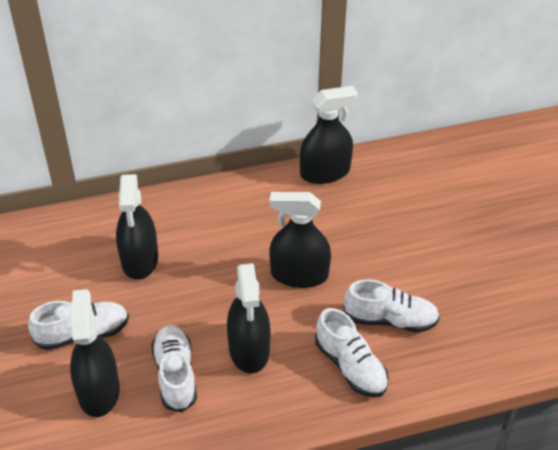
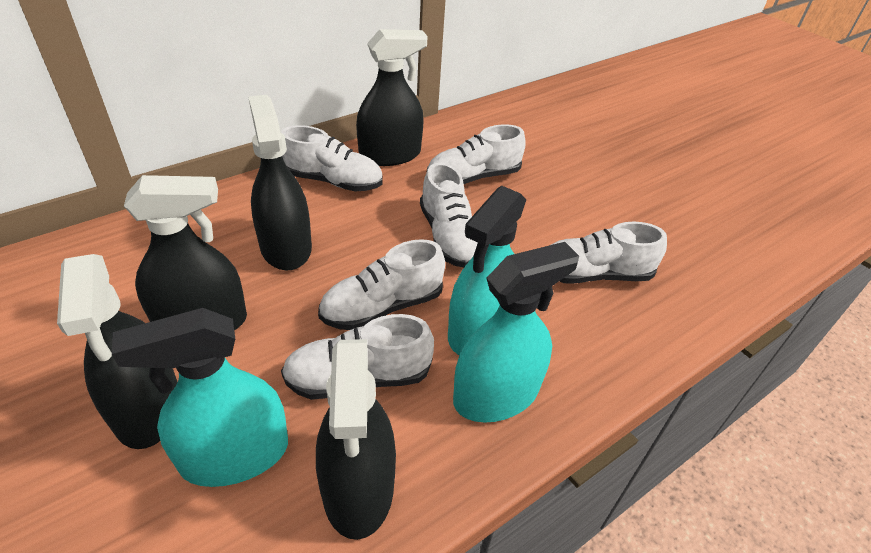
turquoise spray bottle: none = 0 -> [112,308,288,487] [448,186,526,355] [453,242,579,423] = 3
white shoe: [28,301,129,350] [151,325,197,412] [315,308,389,397] [344,279,440,333] = 4 -> [281,125,383,191] [281,314,434,400] [318,239,445,330] [420,163,477,267] [426,124,526,184] [551,221,667,284] = 6

